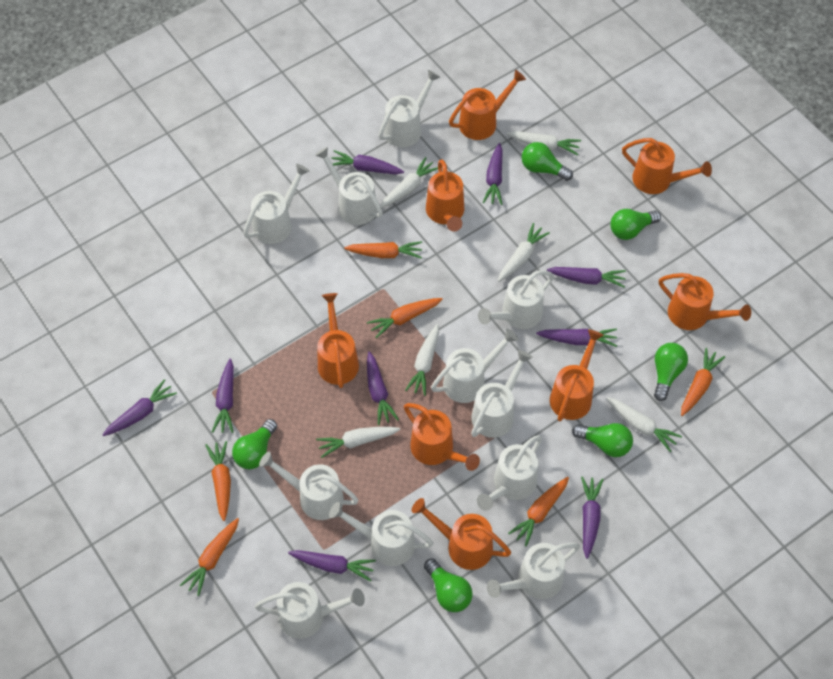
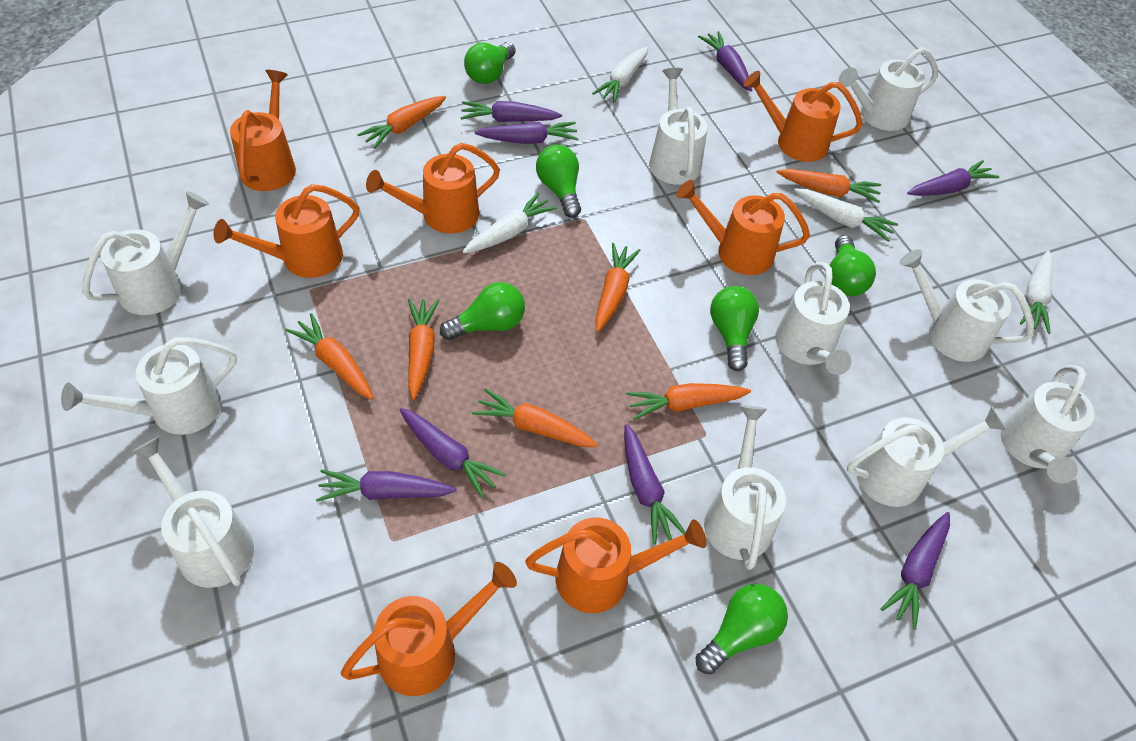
orange carrot: [180,518,239,596] [205,441,231,521] [344,241,422,259] [367,298,443,338] [508,477,569,547] [681,348,725,416] = 6 -> [285,313,374,400] [357,96,446,149] [408,298,439,400] [472,388,598,447] [595,243,641,332] [626,383,751,420] [777,169,881,203] = 7
orange watering can: [318,293,359,388] [404,403,480,471] [412,498,511,570] [426,160,464,232] [449,70,526,140] [550,329,604,421] [622,138,712,194] [659,273,751,330] = 8 -> [214,184,359,278] [230,70,296,191] [341,562,517,696] [366,143,500,233] [525,517,706,613] [676,180,810,275] [743,71,863,162] = 7
purple carrot: [103,379,177,436] [212,358,234,433] [288,550,376,582] [331,150,404,174] [367,351,399,425] [483,143,503,205] [536,328,617,347] [547,267,626,288] [581,476,604,559] = 9 -> [316,470,457,502] [399,408,506,499] [460,101,562,122] [475,122,578,144] [624,424,685,544] [698,31,752,91] [881,512,950,630] [907,160,999,196] = 8
white carrot: [316,427,400,458] [380,157,438,208] [405,324,439,396] [498,223,550,282] [507,131,581,155] [606,397,682,452] = 6 -> [463,192,557,253] [592,47,648,103] [794,188,898,242] [1020,250,1053,334] = 4
white watering can: [243,164,310,244] [255,582,365,639] [259,452,359,520] [315,147,383,225] [329,502,433,566] [378,70,440,147] [431,328,518,403] [471,350,533,438] [477,435,542,511] [478,271,554,329] [487,543,580,599] = 11 -> [61,338,237,435] [82,191,209,315] [132,436,254,588] [649,68,708,185] [704,405,786,570] [775,262,851,375] [839,47,938,131] [847,407,1006,507] [900,249,1034,362] [1001,365,1095,484] = 10

